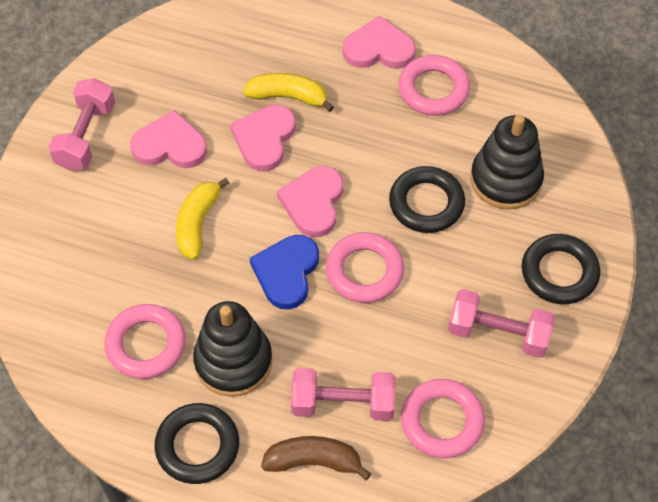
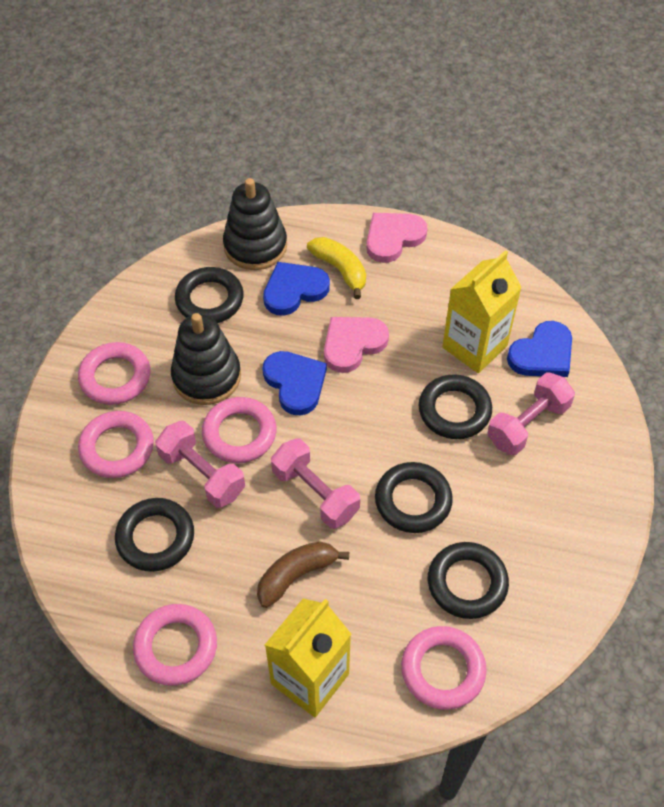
black ring: [154,403,239,484] [389,166,465,233] [522,234,600,304] = 3 -> [115,498,194,572] [175,267,244,323] [375,462,453,533] [419,374,492,439] [428,542,509,619] = 5
blue heart: [250,235,319,310] = 1 -> [262,351,327,415] [263,262,330,316] [507,321,572,377] = 3
pink heart: [130,110,207,168] [230,105,296,172] [277,166,343,237] [343,16,416,69] = 4 -> [324,317,389,373] [366,213,428,263] = 2
pink ring: [104,304,186,379] [326,232,404,303] [398,55,470,116] [401,379,485,458] = 4 -> [78,342,150,405] [78,411,154,478] [133,604,217,686] [202,397,276,463] [401,626,487,710] = 5
yellow banana: [176,178,230,260] [243,73,334,112] = 2 -> [307,237,366,299] = 1
yellow carton: none = 0 -> [265,599,351,717] [442,250,522,373] = 2

